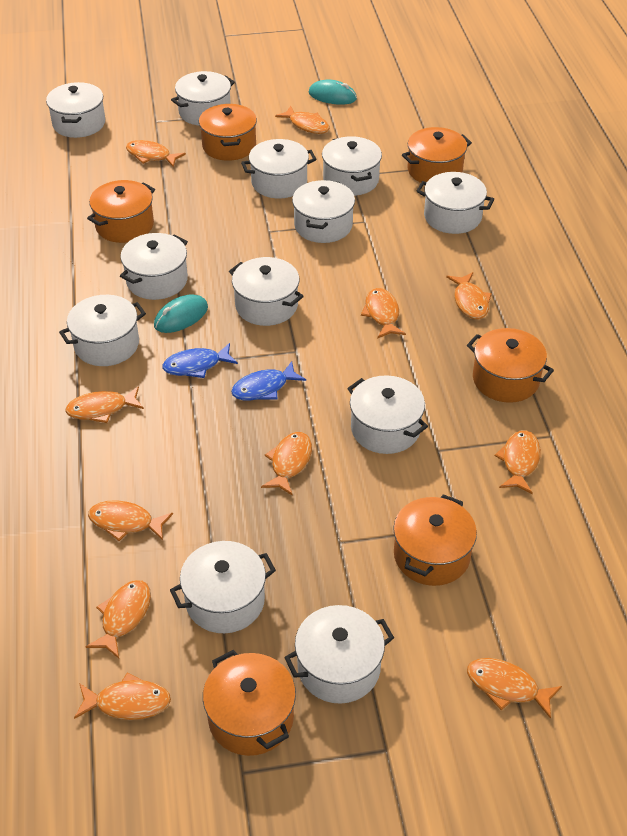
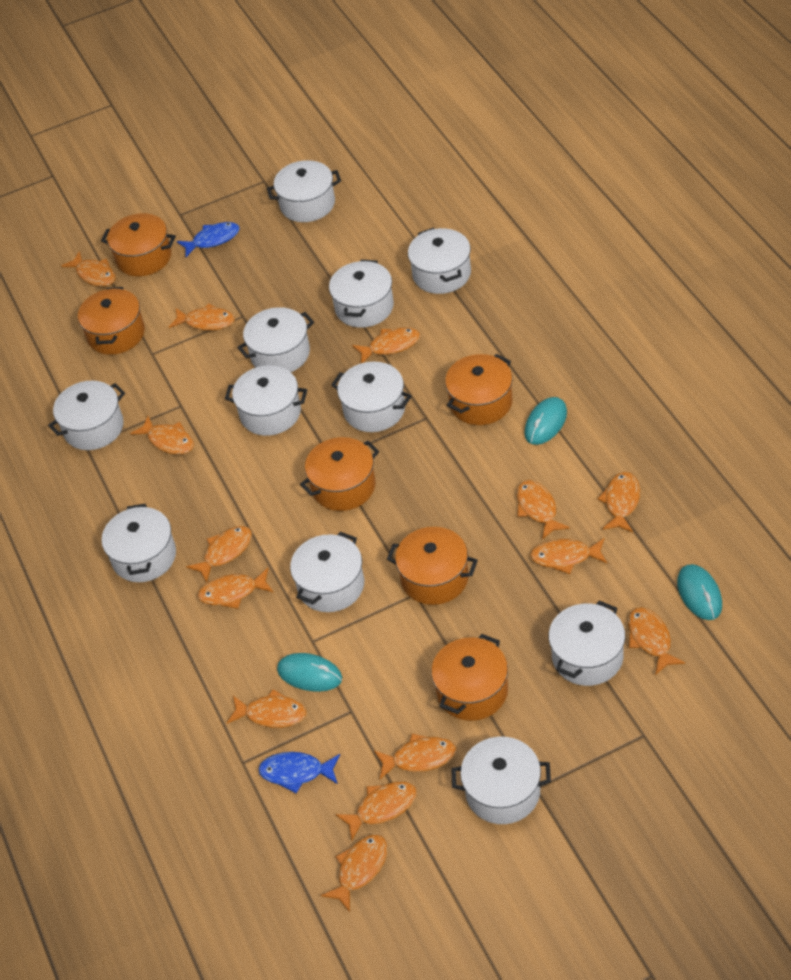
orange fish: [65,386,144,423] [74,672,171,720] [86,580,151,659] [88,500,173,541] [126,140,186,167] [261,432,312,496] [275,106,330,134] [361,288,406,339] [446,272,492,320] [467,658,562,719] [494,430,541,494] = 11 -> [61,251,116,287] [130,416,194,455] [169,303,235,331] [186,526,252,583] [197,568,274,609] [227,689,307,728] [321,834,388,912] [335,781,417,840] [352,327,420,363] [374,733,456,779] [517,480,570,540] [530,538,607,574] [597,472,640,532] [628,607,685,675] = 14
turquoise mouse: [154,294,208,333] [308,80,357,105] = 2 -> [277,653,342,692] [524,397,567,445] [677,564,722,620] = 3
white pot: [46,82,105,138] [59,295,146,366] [120,233,188,300] [170,541,276,633] [171,71,235,125] [229,257,304,326] [241,139,316,198] [284,605,394,704] [292,180,355,243] [322,136,382,196] [347,375,428,454] [416,172,494,234] = 12 -> [48,380,125,450] [102,504,176,582] [225,365,307,436] [237,307,314,372] [267,160,341,222] [290,532,364,612] [329,260,394,328] [331,361,411,432] [408,228,471,294] [452,737,551,824] [549,600,625,686] = 11

